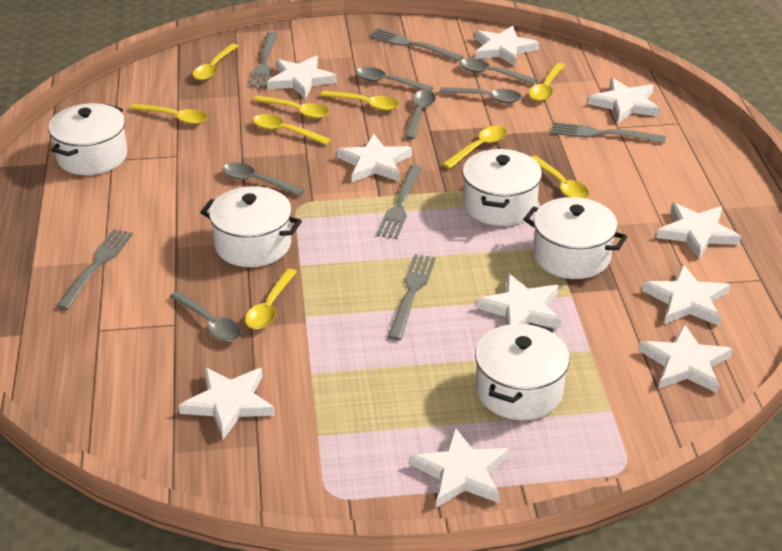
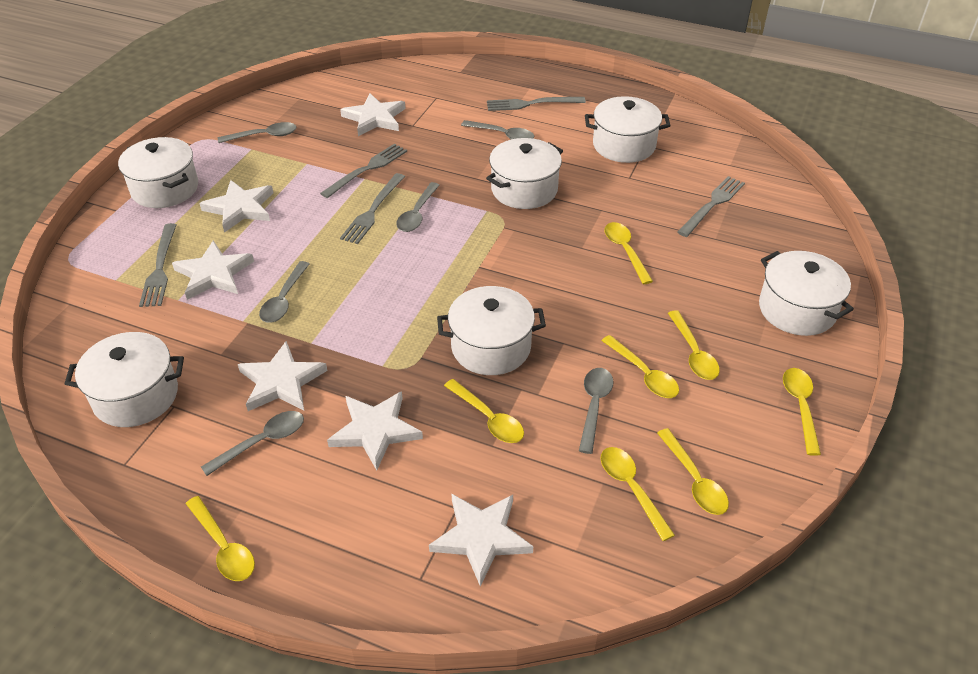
grey fork: [56,229,133,310] [248,32,277,88] [369,28,464,62] [376,165,422,239] [388,254,436,340] [551,122,666,143] = 6 -> [139,223,176,307] [320,144,407,198] [340,173,405,244] [487,97,586,111] [677,176,745,237] = 5
white pot: [48,103,127,175] [200,186,302,267] [462,149,542,226] [475,323,570,420] [523,197,627,279] = 5 -> [65,332,184,427] [118,137,198,208] [437,286,546,375] [486,138,563,209] [585,96,670,163] [759,251,854,336] = 6
white star: [179,367,275,439] [267,56,337,99] [337,134,412,182] [410,427,509,508] [475,26,539,66] [476,273,561,329] [588,78,660,123] [639,324,733,393] [642,264,730,326] [656,203,741,259] = 10 -> [172,240,254,300] [199,180,273,233] [238,341,327,411] [327,391,423,470] [340,93,406,136] [429,494,533,586] = 6
yellow spoon: [130,103,208,124] [193,43,238,80] [245,268,297,329] [253,95,329,119] [253,114,331,145] [320,90,399,111] [442,126,507,169] [529,63,565,101] [531,156,589,199] = 9 -> [186,496,255,581] [444,379,524,443] [601,335,679,398] [601,447,675,541] [604,222,653,284] [657,428,729,515] [668,310,720,380] [783,368,821,456] = 8

